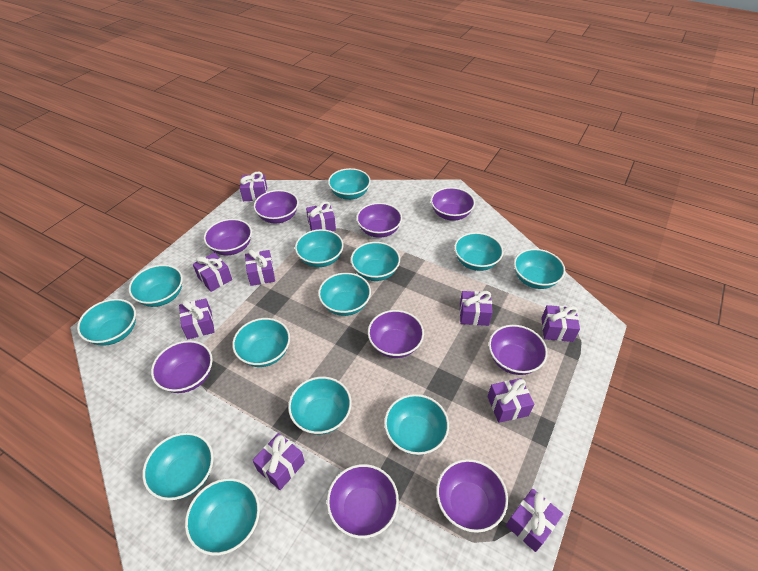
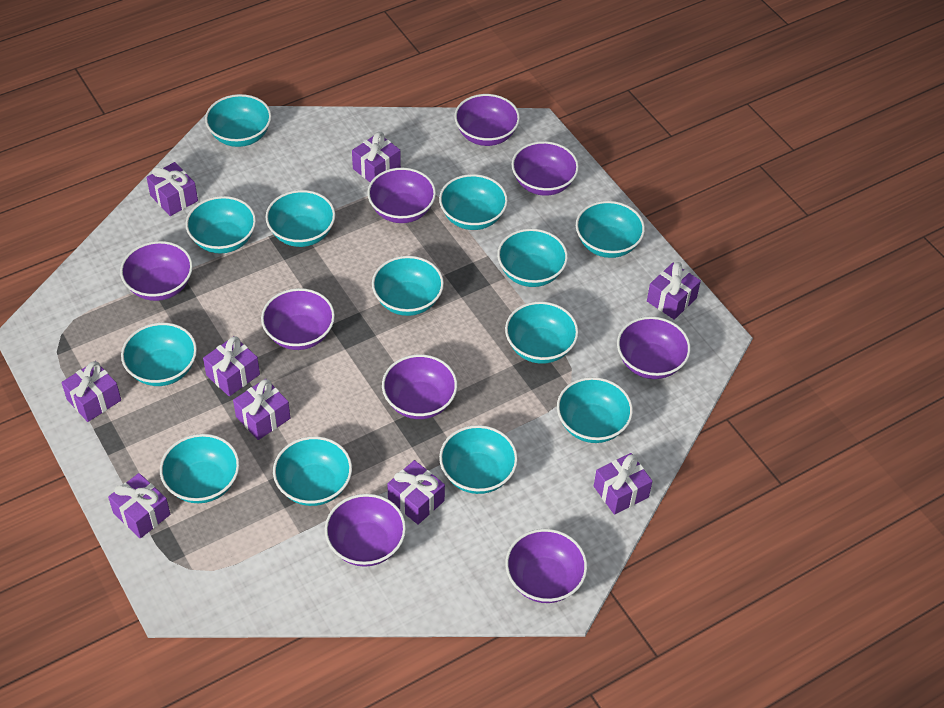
purple gift: [179,298,215,339] [193,253,232,292] [240,172,267,201] [245,249,275,286] [252,433,305,490] [306,201,336,231] [460,291,493,326] [487,378,534,423] [506,488,563,552] [541,305,580,342] = 10 -> [61,361,121,422] [108,473,170,538] [146,162,198,216] [203,336,260,396] [233,379,290,440] [352,132,401,182] [387,460,445,525] [594,453,653,515] [647,262,701,320] = 9

